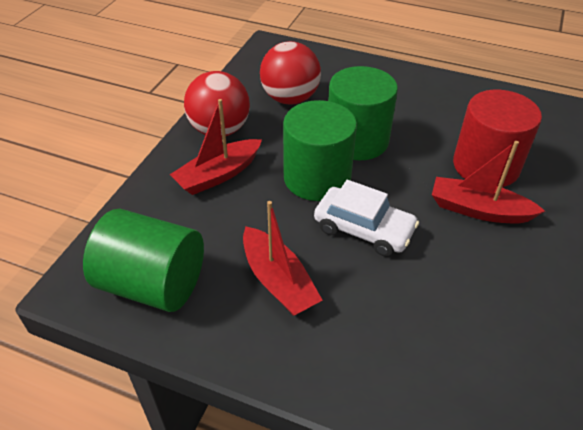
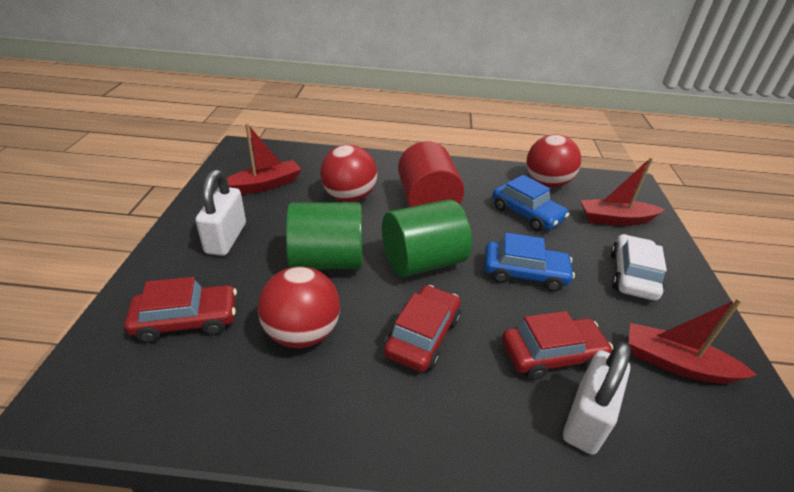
blue car: none = 0 -> [484,233,575,292] [493,175,569,232] = 2
green cylinder: [83,208,204,312] [283,100,357,201] [328,66,398,160] = 3 -> [286,202,362,270] [382,199,472,277] = 2
red ball: [184,71,250,136] [260,41,321,105] = 2 -> [257,267,340,348] [320,145,377,202] [526,134,581,187] = 3
red car: none = 0 -> [125,277,237,343] [384,285,461,372] [502,311,613,380] = 3
white padlock: none = 0 -> [195,169,246,256] [563,342,631,455] = 2

